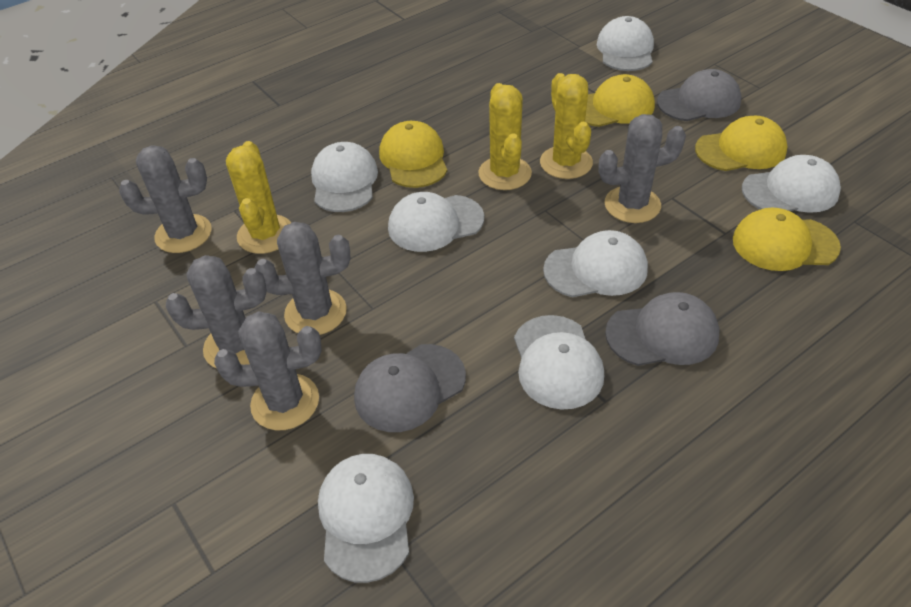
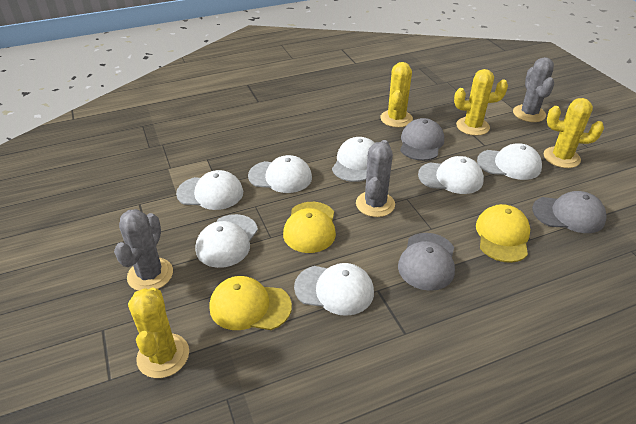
grey cactus: [119,145,212,253] [166,255,266,368] [214,311,321,430] [254,222,351,335] [599,114,686,223] = 5 -> [114,209,173,291] [356,140,395,217] [513,57,554,122] = 3
yellow cactus: [226,141,291,254] [478,83,532,190] [540,73,593,179] = 3 -> [128,287,189,378] [380,62,413,127] [454,69,508,136] [544,98,604,168] = 4
yellow cap: [379,121,447,188] [585,74,655,127] [695,116,788,171] [733,207,841,271] = 4 -> [210,276,292,330] [283,202,336,253] [476,204,530,263] = 3

